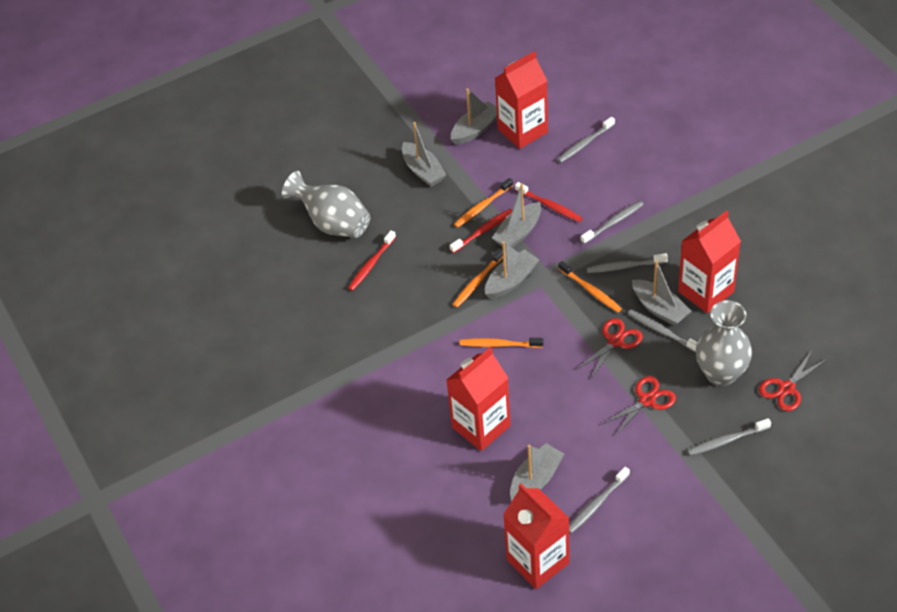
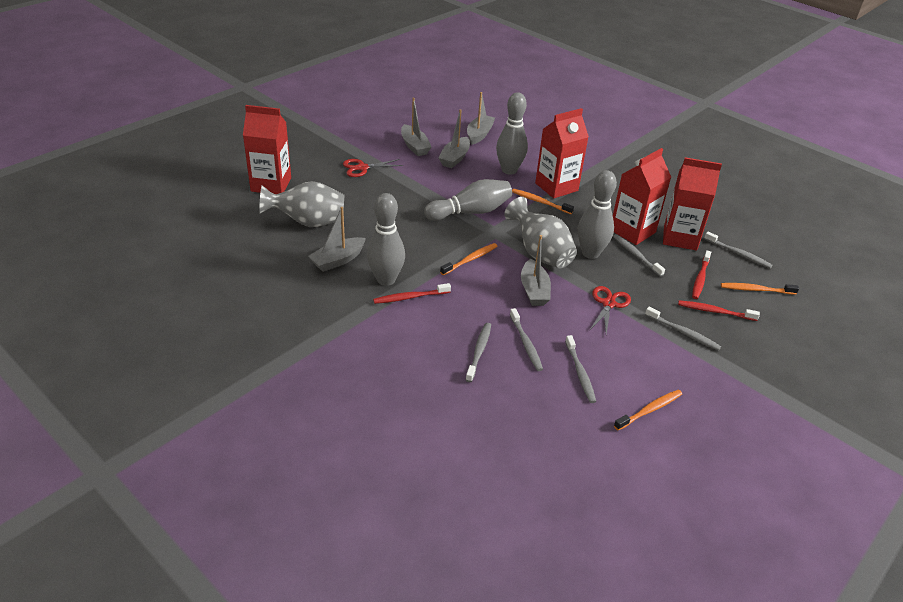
grey boat: [402,122,446,187] [451,88,497,145] [485,241,539,299] [492,184,541,248] [510,443,564,501] [632,260,692,326] = 6 -> [308,207,366,272] [401,98,432,156] [439,109,470,168] [467,92,495,145] [521,235,551,306] = 5
grey bowling pin: none = 0 -> [367,193,405,286] [424,179,512,221] [496,92,528,174] [578,170,617,259] = 4
red scissors: [576,318,643,379] [601,376,676,437] [759,351,827,411] = 3 -> [343,159,404,177] [589,286,631,334] = 2

